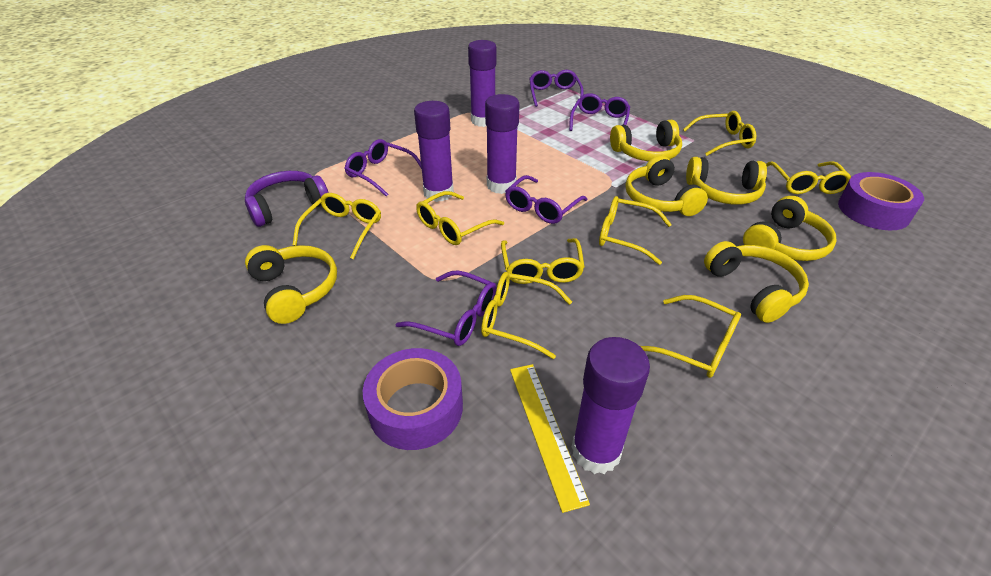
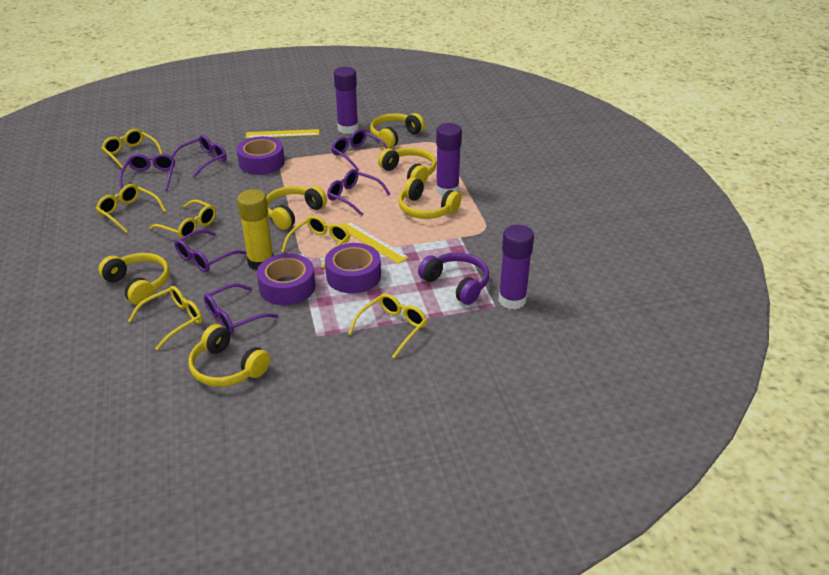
purple glasses: [344,139,422,197] [396,270,497,346] [505,175,588,224] [529,70,584,107] [569,93,630,131] = 5 -> [119,154,175,191] [171,135,227,178] [175,230,247,272] [204,284,279,334] [327,169,390,216] [331,129,388,171] = 6
purple glue stick: [414,101,454,202] [468,40,496,127] [485,94,519,194] [572,337,650,474] = 4 -> [334,67,358,134] [436,123,462,196] [499,225,534,309] = 3
purple tape: [363,348,463,450] [838,172,924,230] = 2 -> [237,136,285,175] [257,254,315,305] [325,243,381,294] = 3
yellow glasses: [293,193,381,259] [416,191,504,245] [481,272,572,359] [501,238,585,284] [599,196,672,265] [640,295,741,378] [683,111,756,156] [766,161,851,194] = 8 -> [96,184,166,233] [101,129,163,171] [128,286,203,350] [149,200,216,239] [281,215,350,268] [348,293,427,359] = 6
yellow glue stick: none = 0 -> [237,189,274,270] = 1
yellow ruler: [510,364,590,513] = 1 -> [246,129,319,138] [342,221,409,264] = 2

